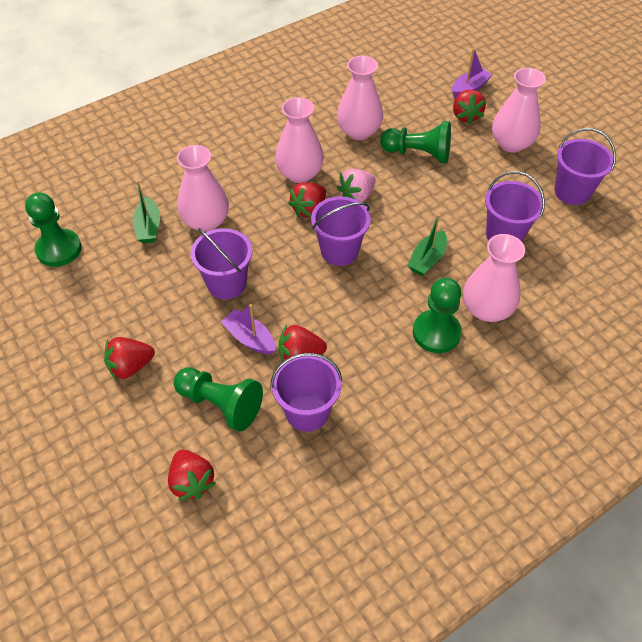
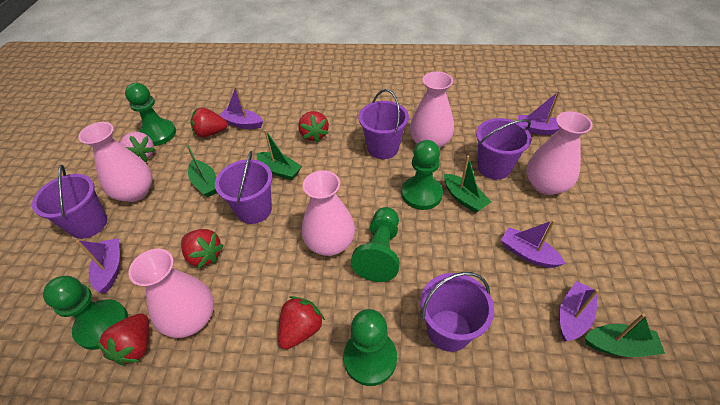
green boat: [133,180,160,243] [407,214,447,276] = 2 -> [185,142,217,197] [257,130,302,180] [444,156,491,213] [585,313,665,357] = 4
green pawn: [25,192,82,267] [174,367,263,432] [380,121,451,163] [413,278,462,353] = 4 -> [43,276,128,350] [125,83,176,146] [343,309,397,386] [351,207,400,282] [402,140,443,210] = 5
purple boat: [221,304,276,354] [452,48,492,98] = 2 -> [76,238,120,293] [220,86,263,129] [501,220,566,268] [518,91,561,135] [560,281,599,341] = 5

